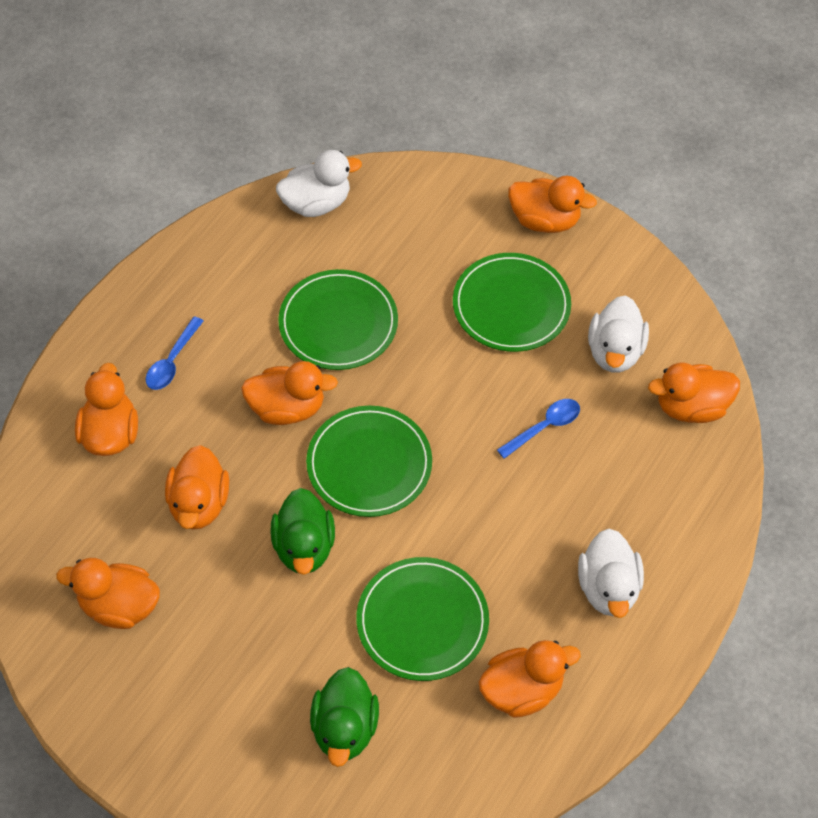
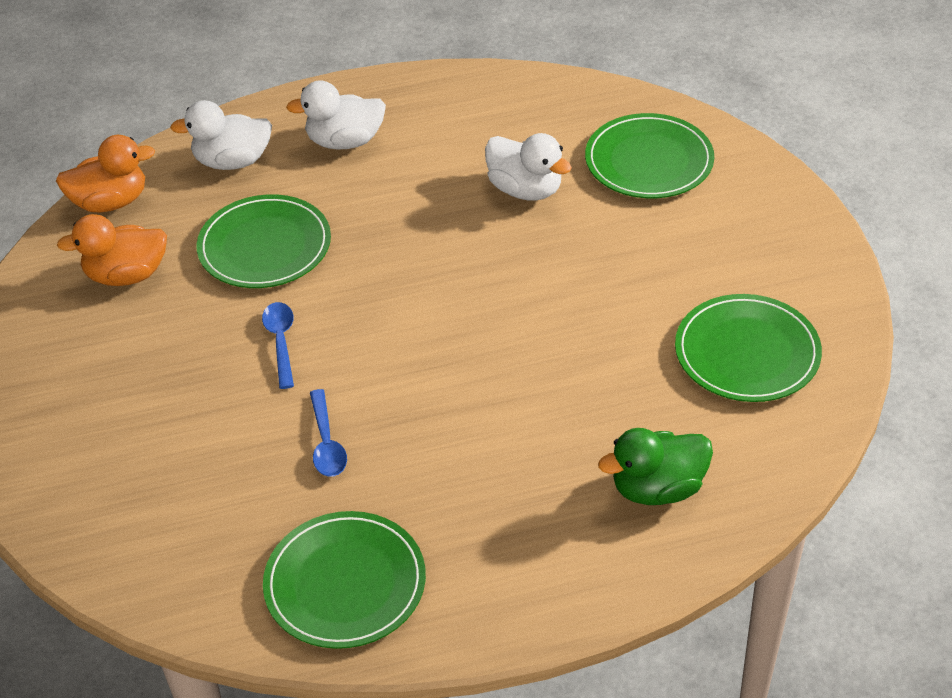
green duck: [270,488,335,575] [310,667,379,767] = 2 -> [598,428,713,505] = 1
orange duck: [56,558,160,629] [75,363,138,456] [165,445,229,530] [241,361,338,425] [479,640,581,718] [508,176,597,233] [648,363,740,423] = 7 -> [56,135,155,213] [57,214,167,286] = 2

